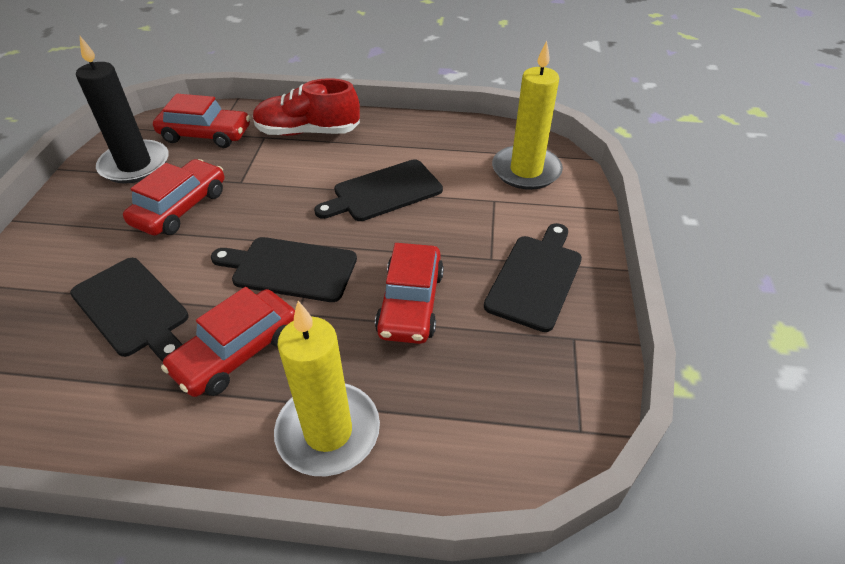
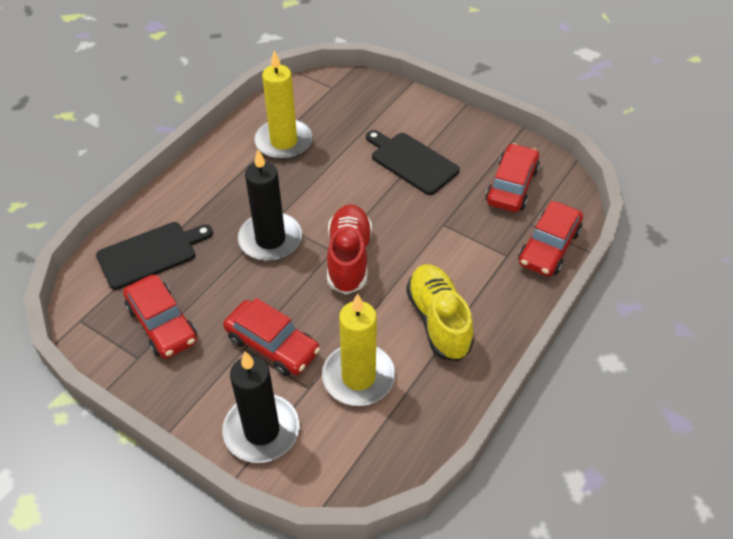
black candle: [76,36,169,184] = 1 -> [223,351,300,463] [238,150,302,261] = 2
black cutting board: [70,258,189,362] [211,237,357,302] [314,159,443,221] [484,223,582,332] = 4 -> [96,222,213,290] [366,130,460,195] = 2
yellow shoe: none = 0 -> [406,264,474,361] = 1

